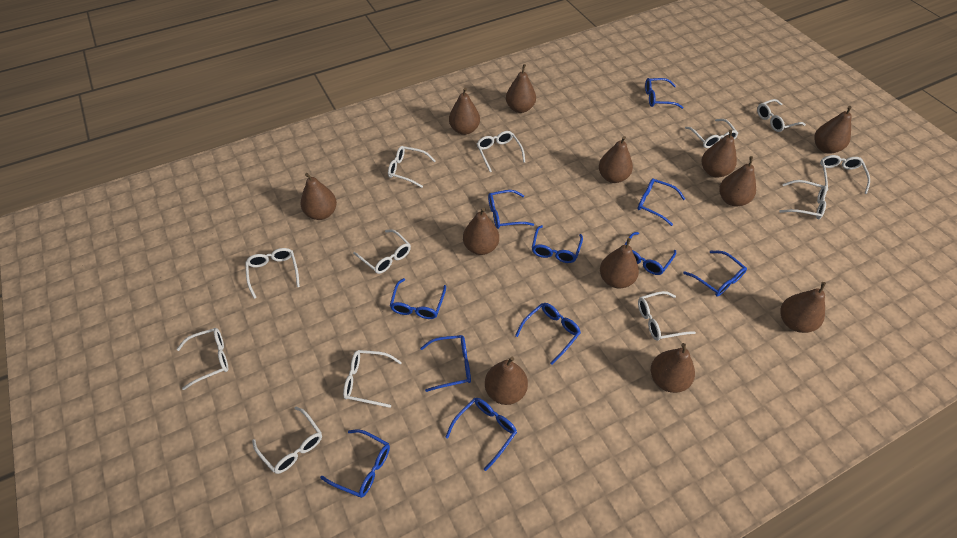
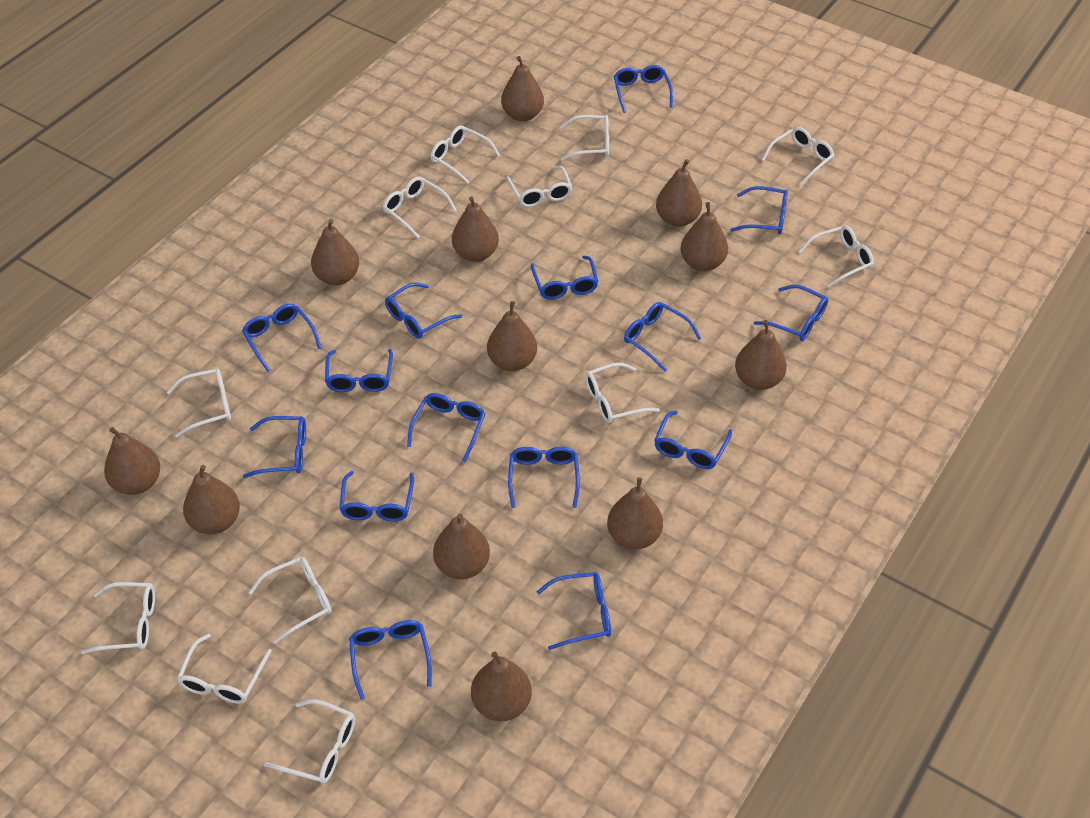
blue glasses: [320,430,390,498] [390,278,446,319] [420,335,471,392] [445,398,517,471] [488,190,534,229] [515,303,581,365] [532,225,583,263] [625,232,676,275] [638,178,685,226] [645,78,684,109] [683,251,747,296] = 11 -> [242,304,321,372] [243,416,306,478] [325,349,393,392] [340,471,414,522] [349,620,432,700] [385,283,462,339] [407,393,486,463] [508,447,580,508] [531,256,598,299] [536,572,611,650] [614,65,673,113] [624,302,702,372] [654,410,732,469] [731,186,788,234] [754,285,828,341] = 15

